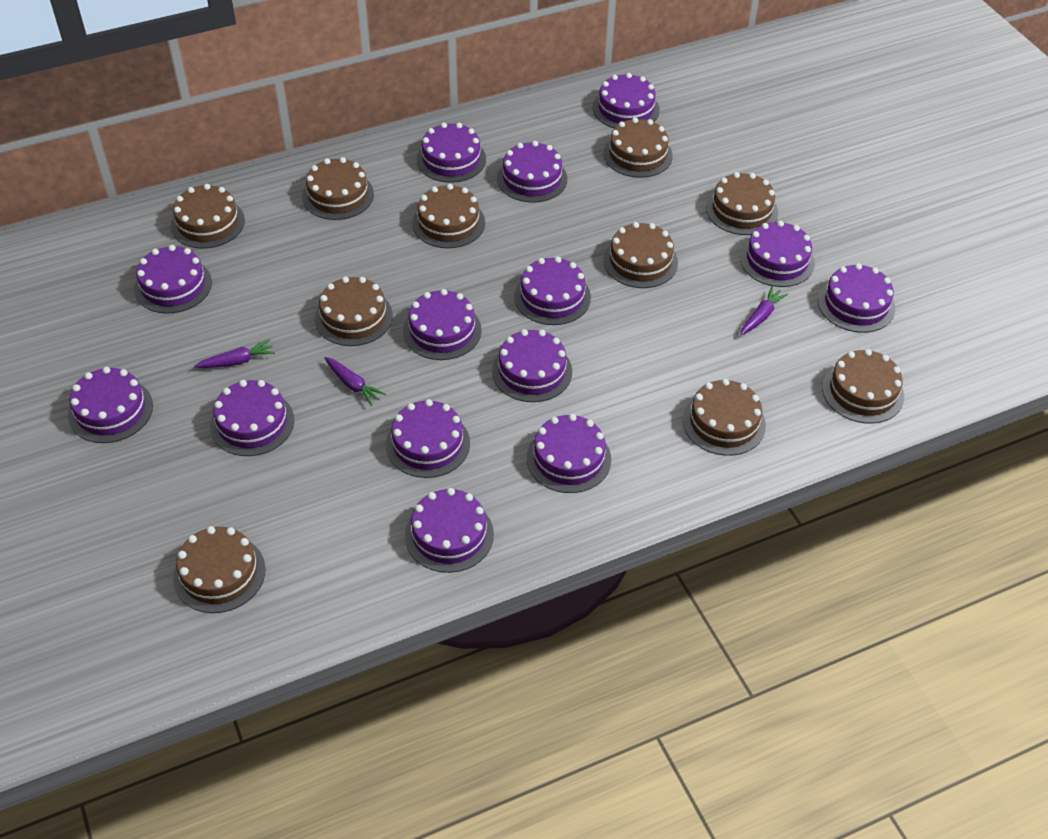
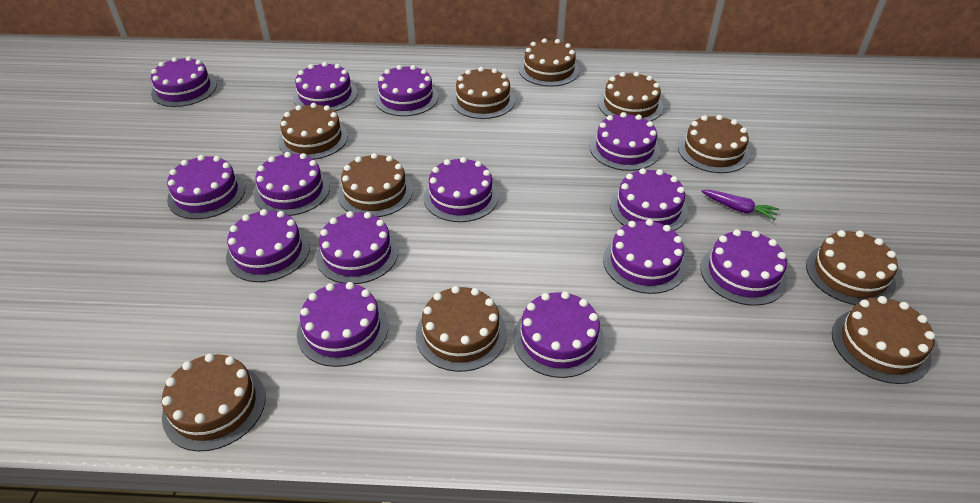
purple carrot: [194,339,275,368] [325,357,386,406] [740,286,788,335] = 3 -> [701,190,779,221] = 1

